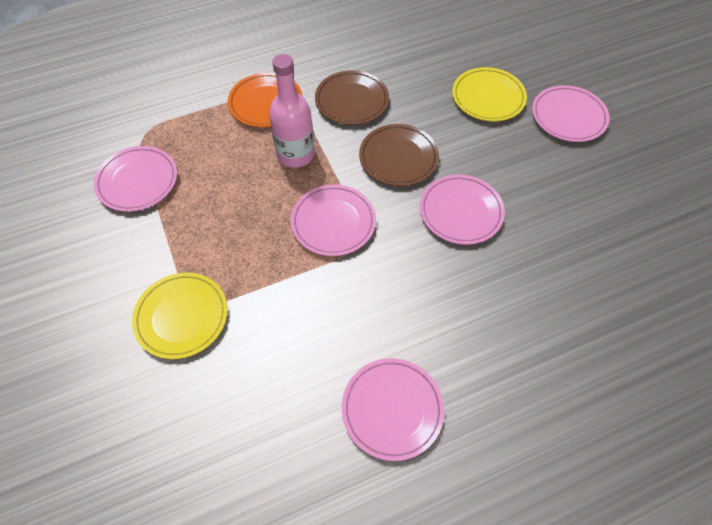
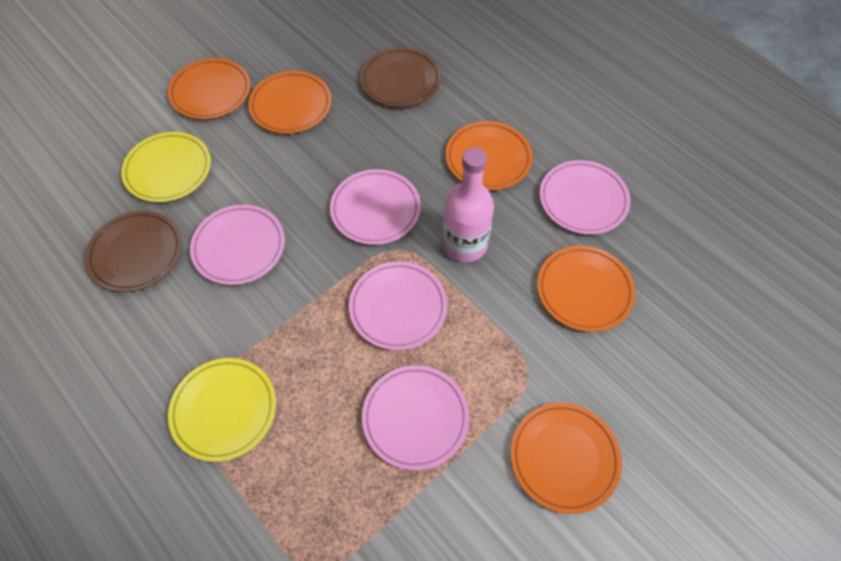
orange plate: [228,73,302,127] = 1 -> [168,58,250,119] [248,71,331,134] [446,121,533,190] [511,403,622,514] [537,246,635,332] = 5

